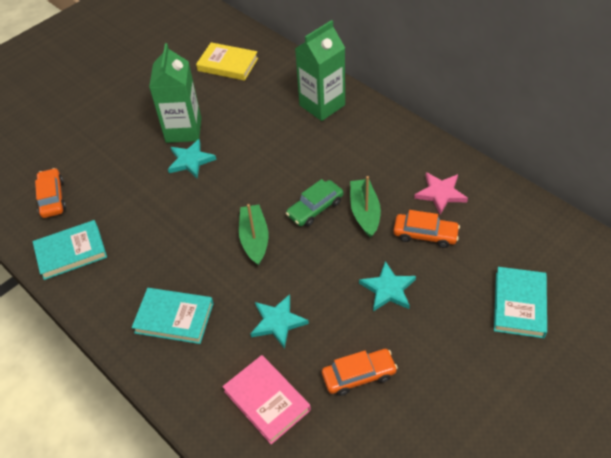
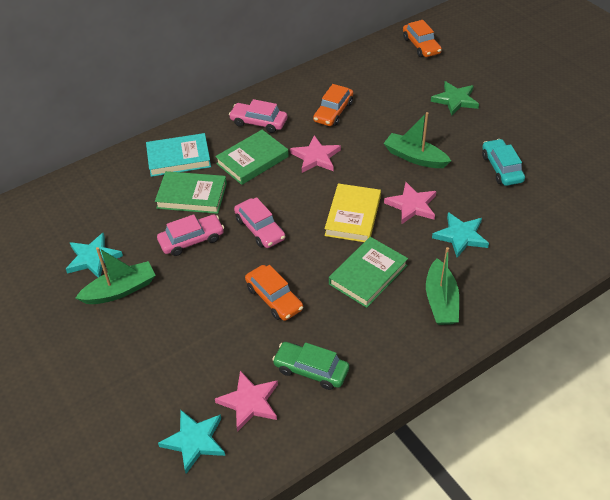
green boat: [239,204,268,266] [350,176,381,238] = 2 -> [76,247,156,304] [383,112,451,168] [426,247,459,325] = 3
green book: none = 0 -> [155,171,227,214] [215,130,289,185] [329,237,408,308] = 3
green carton: [149,43,201,143] [295,20,345,121] = 2 -> none = 0
green star: none = 0 -> [431,81,479,115] = 1
pink book: [222,355,311,445] = 1 -> none = 0
pink car: none = 0 -> [157,214,224,256] [229,99,287,133] [234,197,285,248] = 3
pink star: [414,172,468,215] = 1 -> [215,371,278,432] [290,135,341,173] [384,182,437,224] = 3
turquoise book: [32,220,107,280] [132,288,214,344] [494,267,547,338] = 3 -> [146,133,211,177] = 1
turquoise car: none = 0 -> [482,139,525,186] = 1

